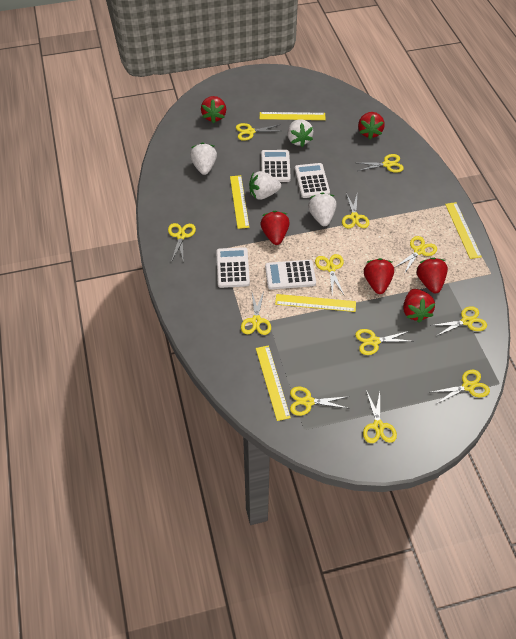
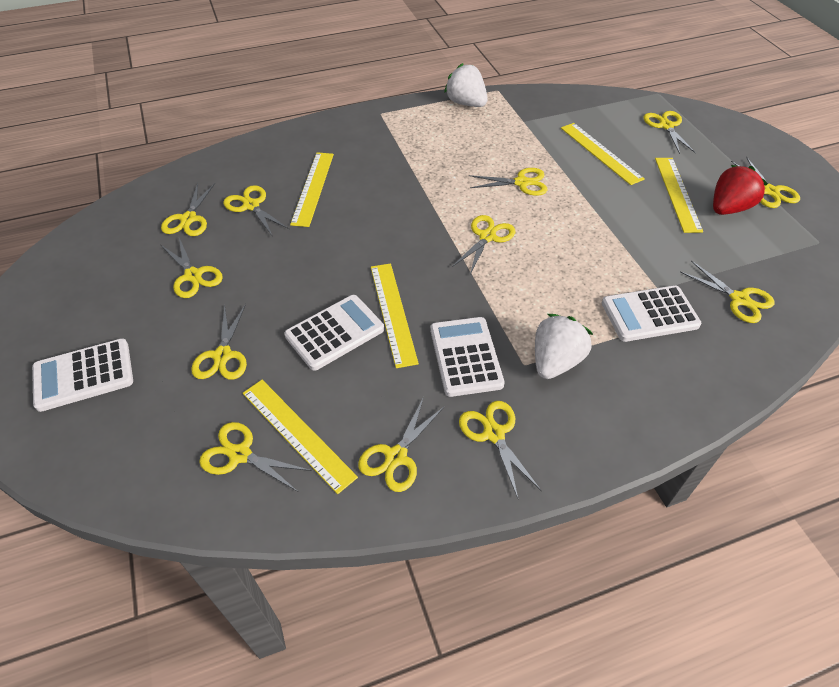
red strawberry: [201,96,226,123] [260,211,290,245] [358,112,385,139] [364,258,394,294] [403,289,435,323] [416,258,448,293] = 6 -> [713,165,768,215] = 1
white strawberry: [190,142,217,175] [249,171,281,200] [287,120,313,147] [308,193,337,226] = 4 -> [444,63,488,107] [535,314,593,379] = 2

